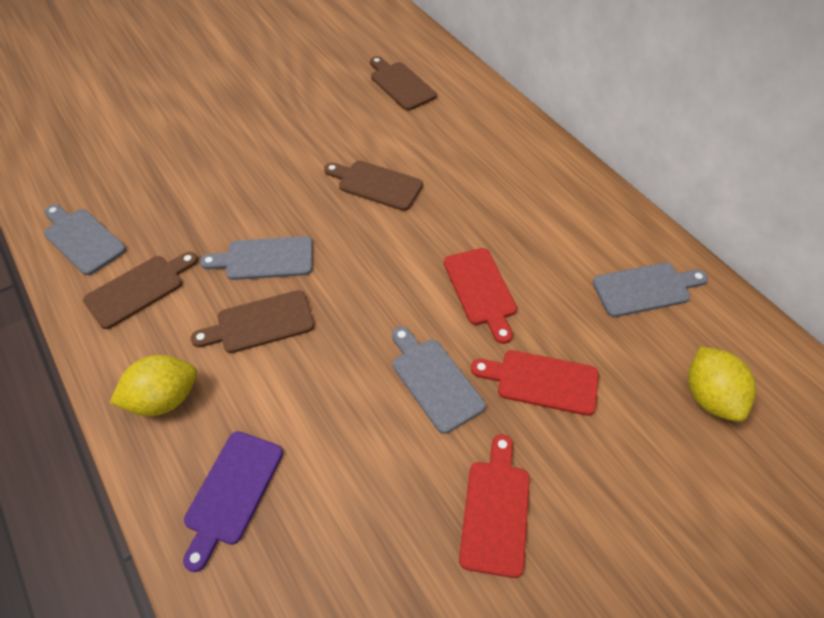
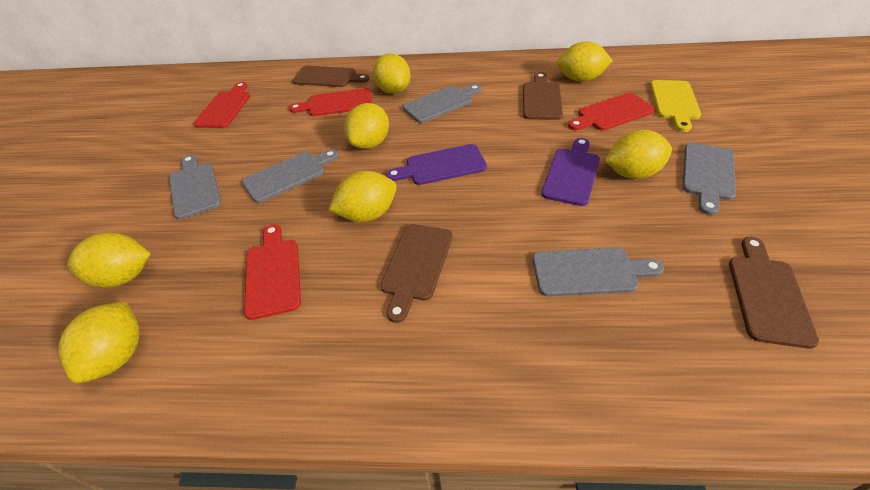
grey cutting board: [44,204,126,275] [200,236,312,280] [392,327,485,434] [593,263,708,317] = 4 -> [169,155,221,219] [242,149,339,203] [403,84,481,123] [533,247,664,297] [683,143,736,215] = 5
purple cutting board: [183,431,283,572] = 1 -> [386,144,487,185] [541,138,600,206] = 2
red cutting board: [444,248,517,344] [459,435,530,578] [471,350,599,416] = 3 -> [194,82,250,128] [244,224,301,320] [289,88,372,116] [568,93,655,131] = 4
yellow cutting board: none = 0 -> [650,80,701,132] = 1
yellow lemon: [110,355,197,416] [688,346,756,422] = 2 -> [58,301,140,383] [67,233,151,288] [328,171,397,222] [344,103,389,149] [373,53,411,94] [557,41,613,82] [605,130,672,179] = 7

